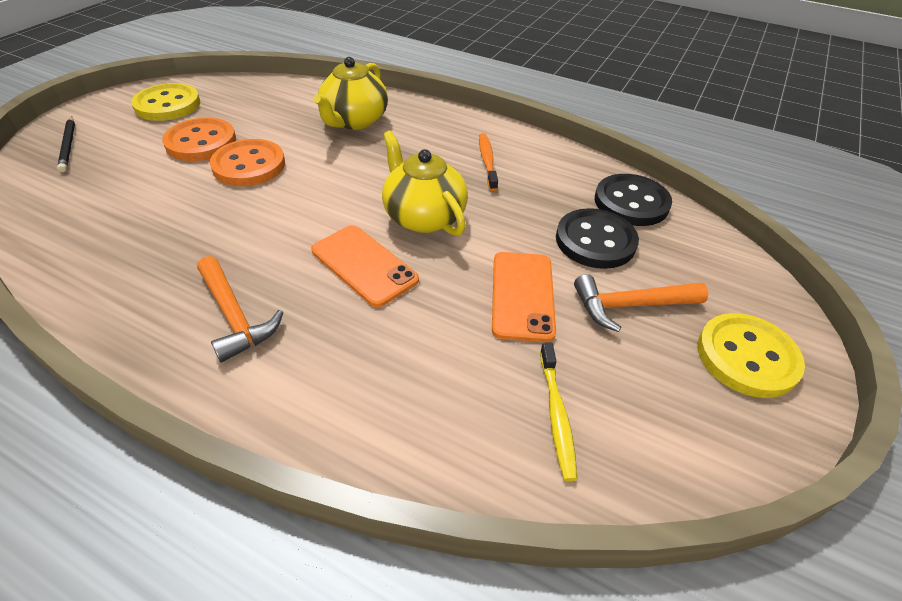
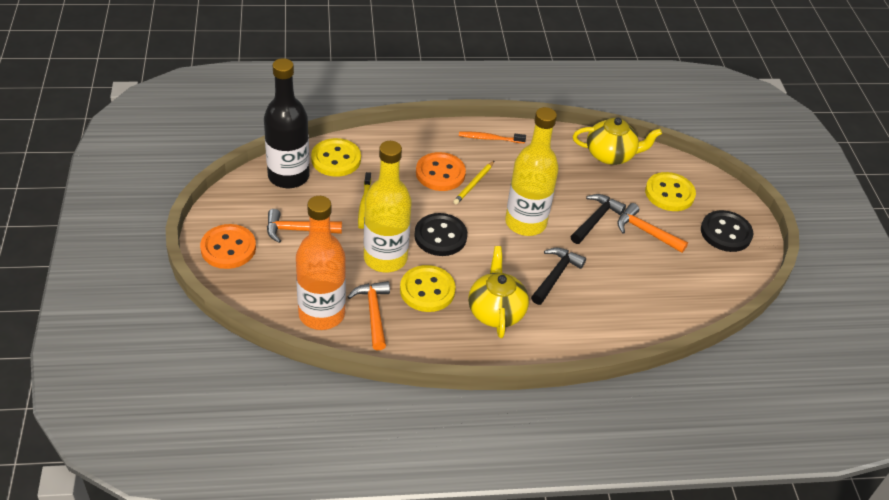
black bottle: none = 0 -> [264,58,310,188] = 1
black hammer: none = 0 -> [531,248,586,305] [571,194,626,244] = 2
black pencil: [57,116,75,172] = 1 -> none = 0
orange bottle: none = 0 -> [296,196,346,330] = 1
orange hammer: [197,256,284,362] [574,274,708,332] = 2 -> [267,209,342,243] [348,281,390,350] [617,203,688,253] = 3
orange phone: [311,225,419,307] [492,252,556,342] = 2 -> none = 0
yellow bottle: none = 0 -> [364,141,412,273] [505,107,559,236] = 2
yellow button: [131,83,200,121] [698,313,805,398] = 2 -> [311,138,361,177] [400,265,456,312] [645,172,696,211] = 3
yellow pencil: none = 0 -> [453,161,494,204] = 1

